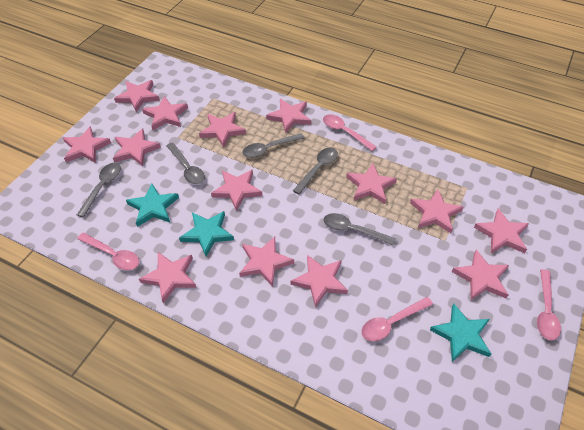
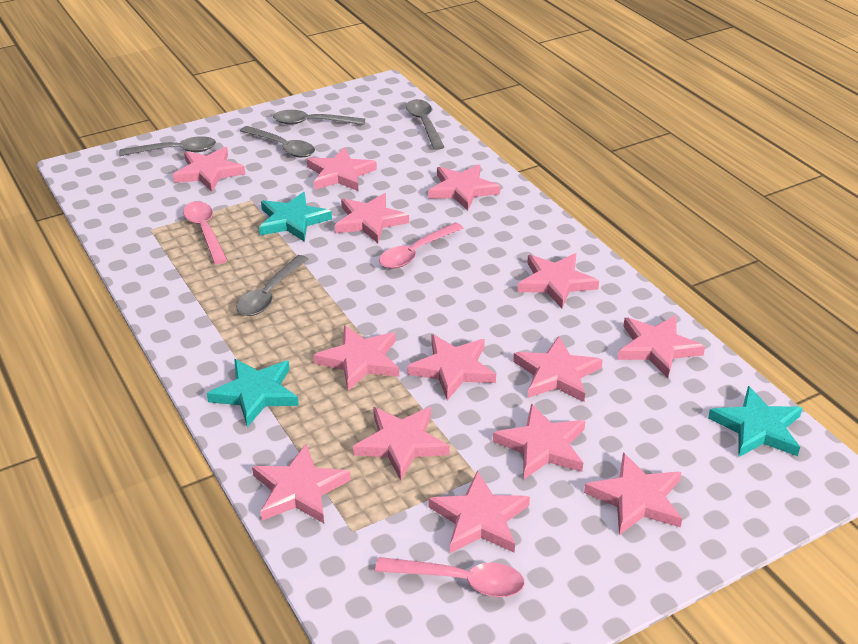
pink spoon: [77,233,139,270] [323,114,377,151] [361,297,433,341] [537,269,561,340] = 4 -> [183,201,227,264] [375,557,525,597] [379,222,463,269] = 3

